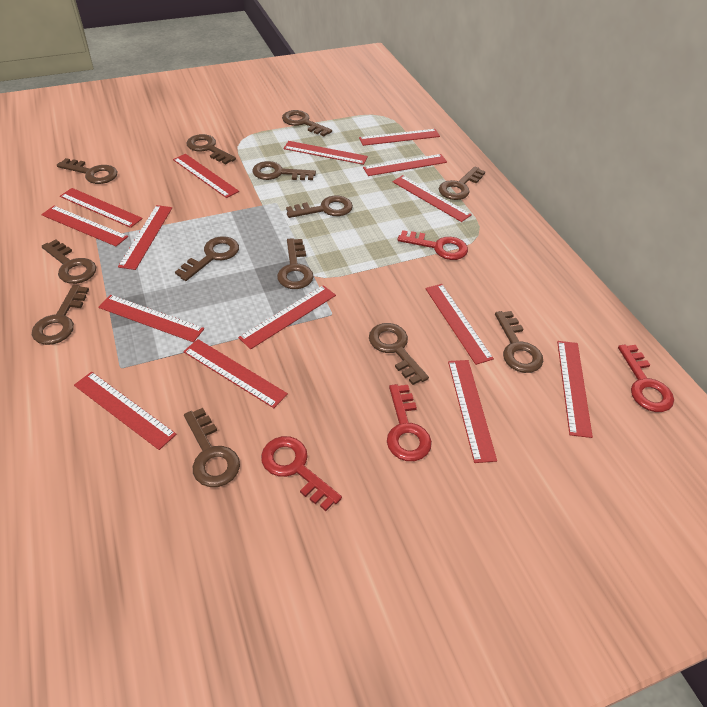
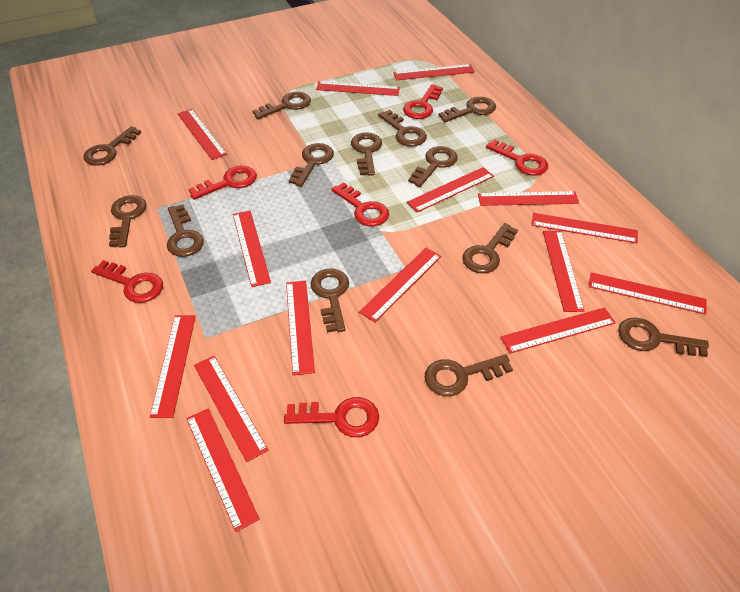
red key: [261,436,342,511] [387,384,432,461] [397,230,468,260] [618,345,674,412] = 4 -> [91,260,163,303] [188,166,257,200] [284,397,379,437] [332,182,389,226] [403,84,443,119] [486,140,548,176] = 6

